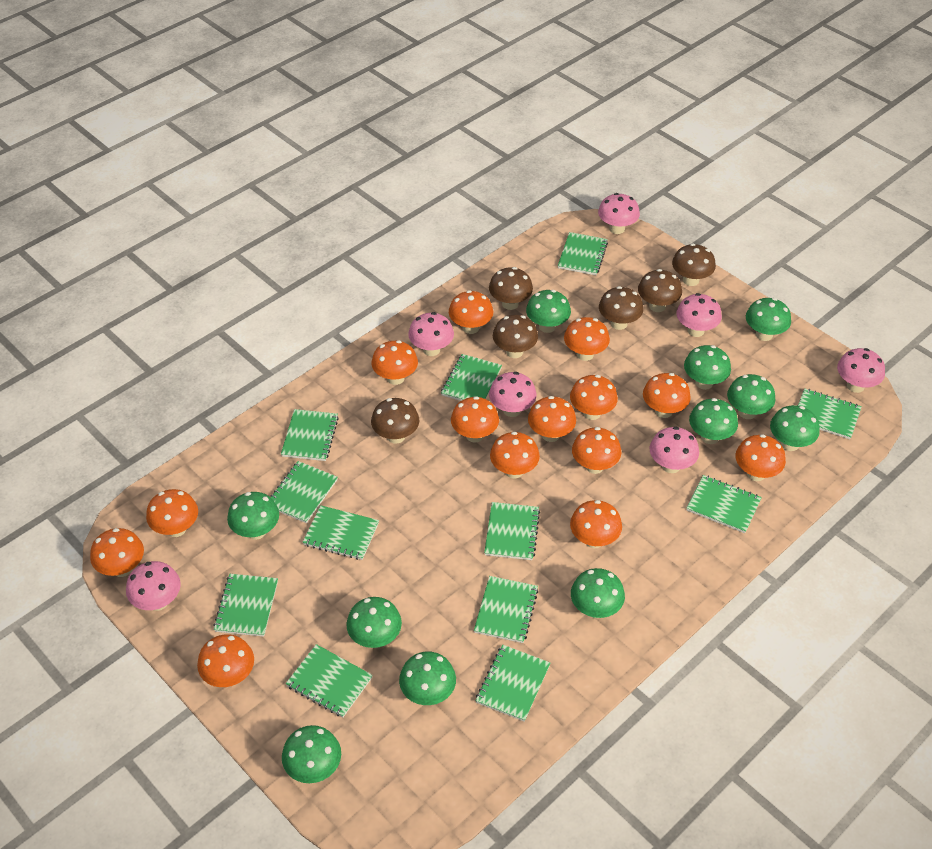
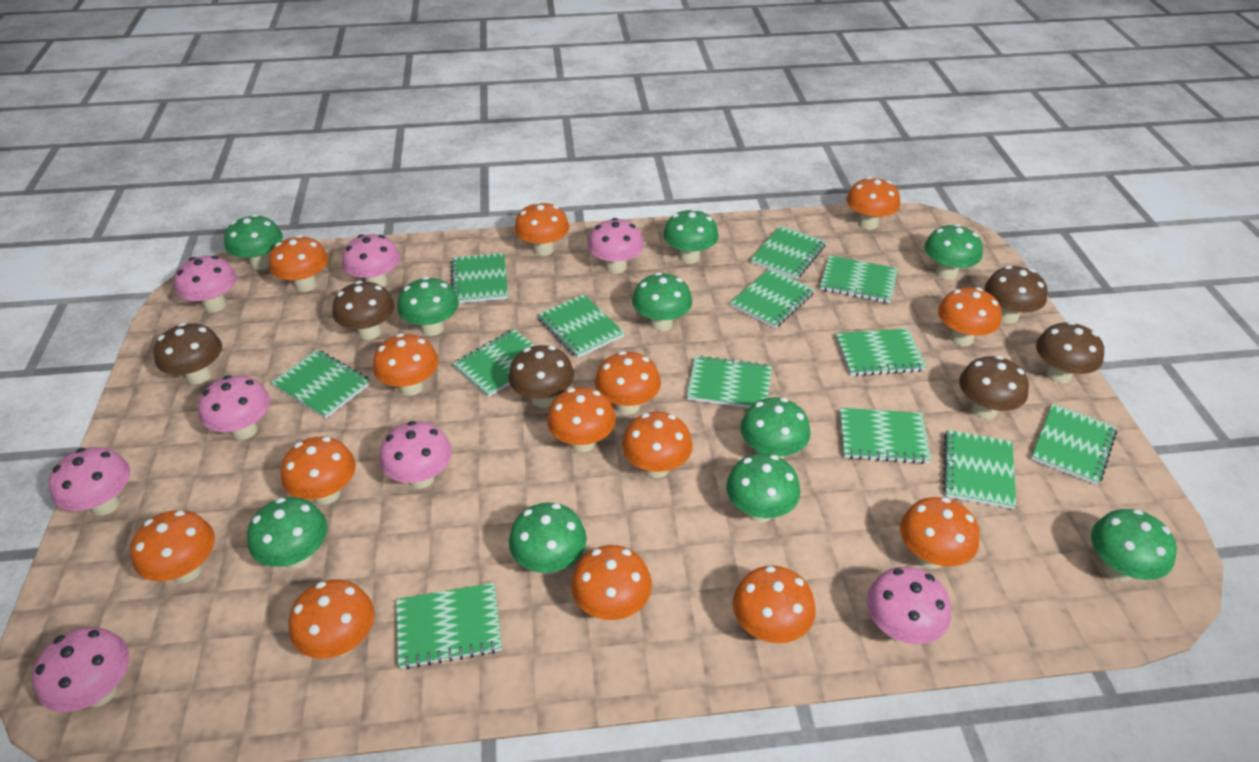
green mushroom: [227,492,279,540] [282,725,341,783] [346,597,402,648] [399,652,456,705] [526,290,571,333] [571,568,625,618] [684,345,731,390] [689,398,738,444] [727,374,775,419] [746,298,791,341] [770,405,820,451] = 11 -> [224,214,283,270] [247,497,328,569] [398,277,459,336] [509,503,587,575] [632,272,692,331] [663,209,719,264] [726,454,800,523] [740,397,810,459] [924,224,983,280] [1091,509,1177,582] = 10
green notebook: [213,574,278,637] [270,461,338,523] [281,409,339,461] [286,644,373,717] [303,505,379,560] [441,354,502,401] [474,576,539,643] [475,645,550,722] [484,502,540,560] [558,232,608,275] [687,475,762,533] [798,388,862,439] = 12 -> [271,349,371,419] [396,583,502,669] [451,253,508,303] [453,329,535,397] [538,294,625,358] [687,355,772,408] [730,268,815,328] [751,226,826,279] [820,255,898,303] [836,328,927,376] [840,408,931,464] [943,430,1016,509] [1031,404,1117,485] = 13
pink mushroom: [126,561,181,611] [408,312,454,356] [489,372,537,417] [598,193,640,234] [650,427,699,473] [677,293,722,337] [837,348,885,393] = 7 -> [32,627,129,712] [49,447,130,516] [174,256,237,312] [198,375,270,440] [342,234,400,287] [379,421,452,489] [588,218,644,274] [867,567,951,644] = 8

